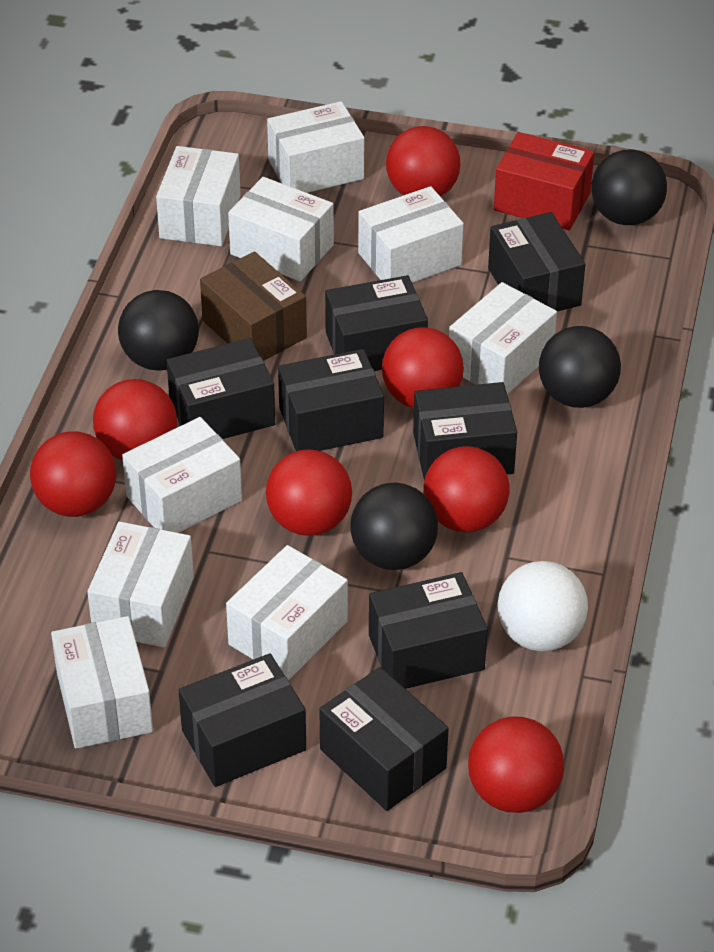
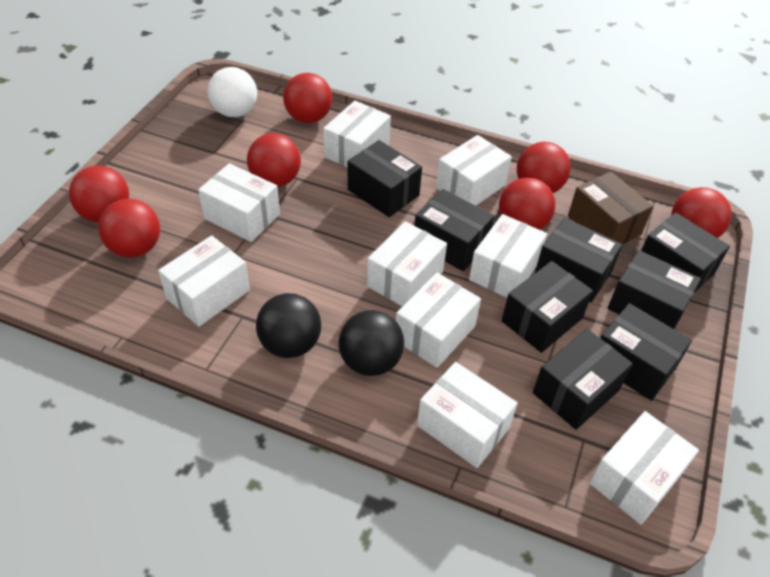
black ball: [118,290,199,371] [351,482,438,570] [539,326,621,408] [591,149,667,225] = 4 -> [256,293,321,358] [339,310,404,376] = 2
red box: [494,132,594,230] = 1 -> none = 0

